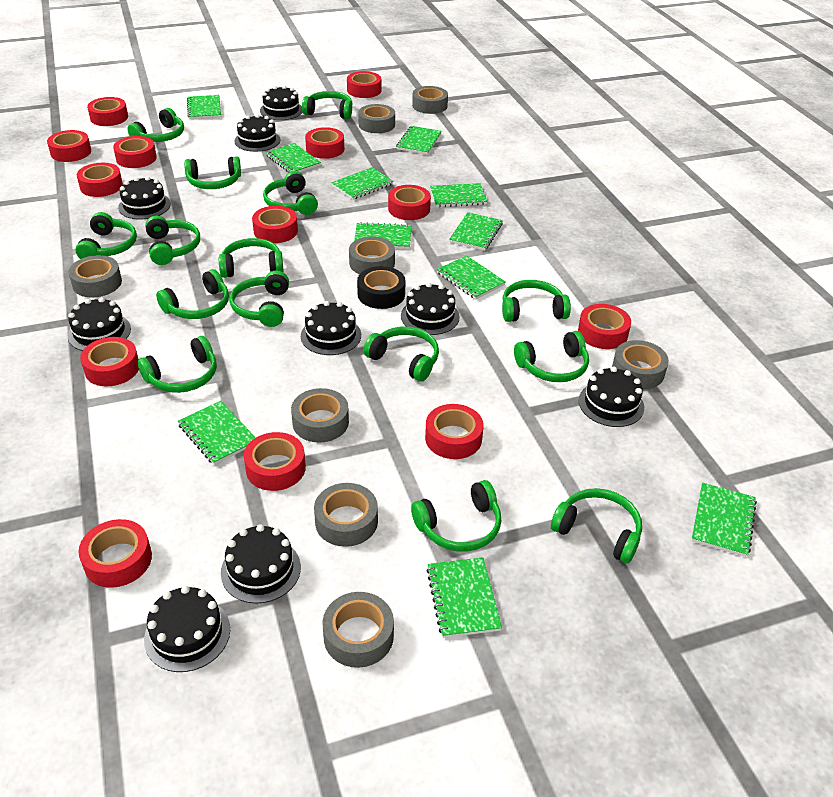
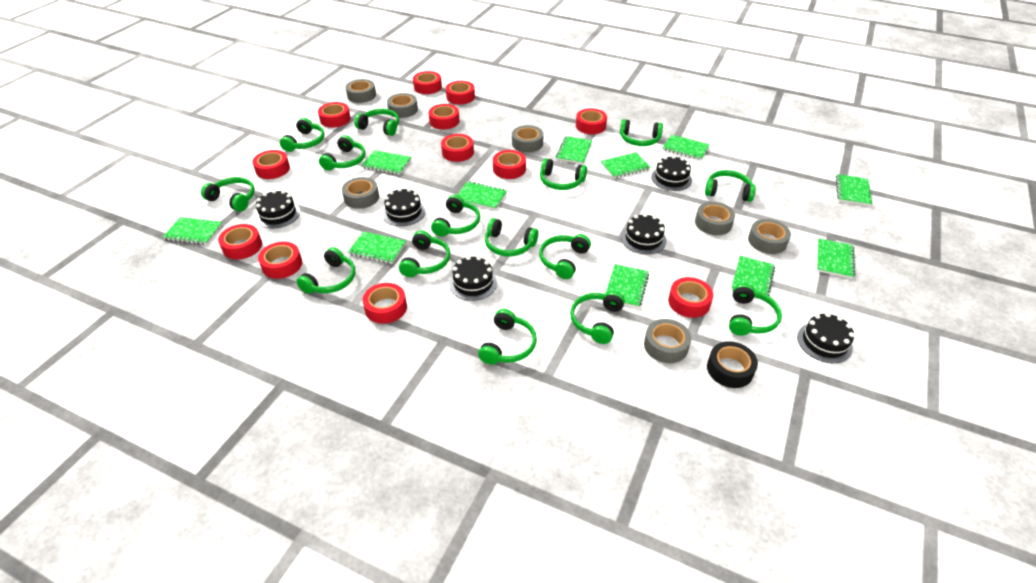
black cake: [68,297,131,351] [118,176,171,220] [144,586,230,672] [221,524,301,604] [235,114,280,152] [260,86,303,120] [301,301,361,355] [401,283,460,335] [579,367,644,427] = 9 -> [256,190,300,228] [382,188,426,226] [449,256,497,301] [621,213,667,254] [651,155,692,191] [797,313,855,363] = 6
grey tape: [68,255,122,297] [291,388,349,443] [314,483,378,547] [322,592,394,668] [349,236,395,274] [358,104,395,133] [412,86,448,114] [612,340,669,389] = 8 -> [342,177,379,209] [346,79,376,103] [387,93,418,118] [512,125,544,153] [644,319,692,363] [695,202,735,235] [748,219,791,254] = 7
red tape: [47,130,91,162] [77,163,123,197] [79,519,152,588] [80,337,139,386] [87,97,128,126] [113,136,157,168] [244,432,306,491] [252,206,298,243] [305,127,344,159] [347,71,381,98] [388,185,431,220] [425,404,484,459] [578,304,631,349] = 13 -> [218,224,262,260] [252,150,290,179] [258,242,302,279] [318,102,351,128] [362,283,407,324] [413,71,442,94] [429,104,460,129] [441,134,474,162] [446,81,475,104] [493,150,526,179] [576,108,607,134] [668,277,713,318] = 12

